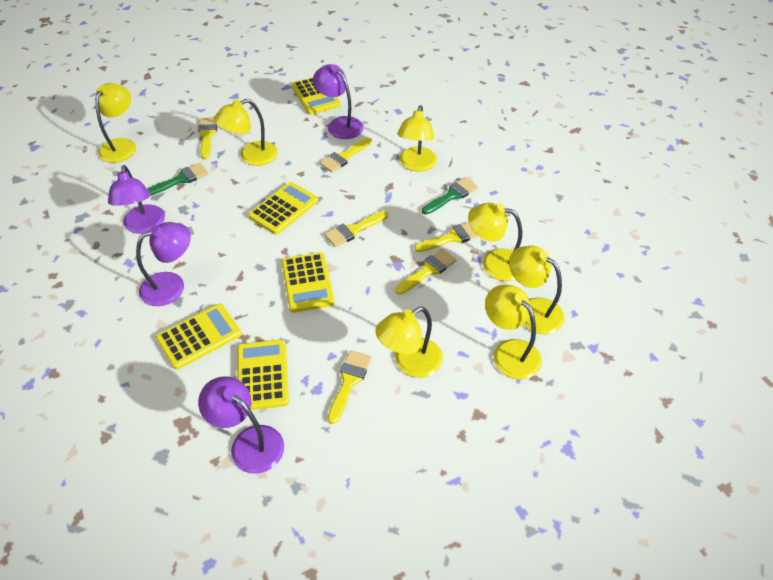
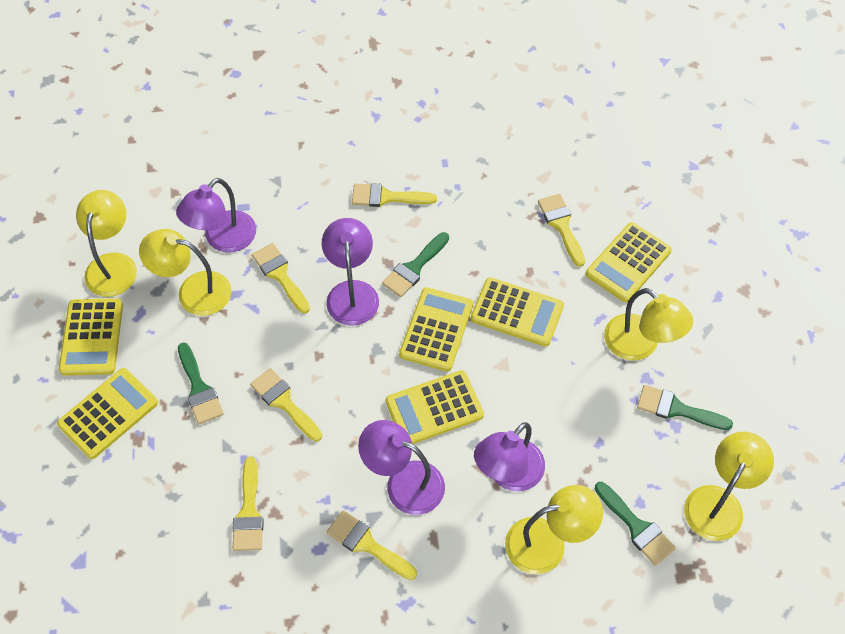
green brush: [147,163,209,196] [422,177,478,214] = 2 -> [178,342,224,424] [382,232,449,297] [595,482,676,566] [637,385,733,430] = 4
yellow calculator: [156,304,241,370] [237,339,289,410] [248,182,318,235] [282,252,335,313] [292,77,341,115] = 5 -> [57,368,158,459] [59,298,123,376] [386,370,484,444] [399,287,473,371] [471,277,564,347] [586,222,672,302] = 6
yellow lamp: [95,83,136,163] [214,99,278,166] [375,307,443,378] [397,105,437,172] [468,203,522,281] [485,285,542,379] [509,246,565,334] = 7 -> [76,190,137,297] [139,229,231,316] [505,485,603,574] [604,288,693,361] [684,432,774,541] = 5

